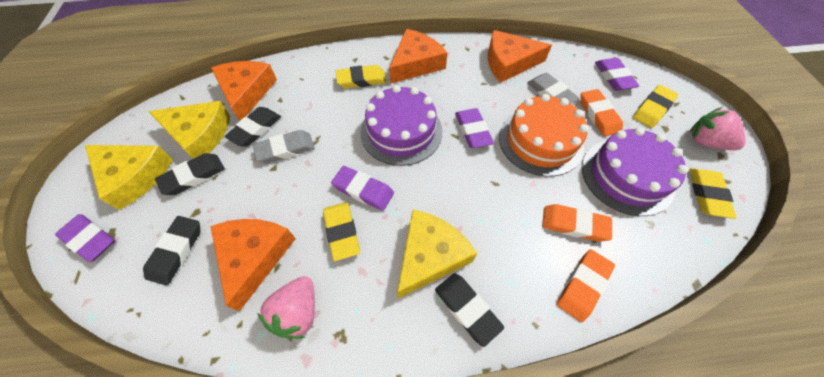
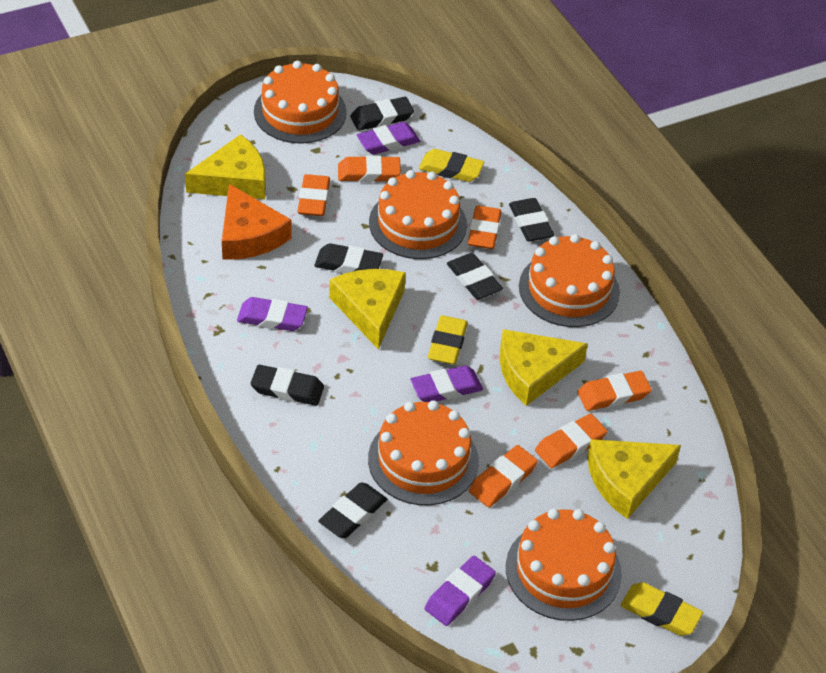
black eraser: [143,216,200,286] [155,153,225,195] [225,107,281,147] [435,273,504,347] = 4 -> [250,365,324,406] [314,243,383,274] [318,482,387,538] [350,97,414,131] [447,253,503,299] [509,198,554,241] = 6
grey eraser: [253,130,315,163] [527,73,579,104] = 2 -> none = 0
orange cake: [499,94,589,177] = 1 -> [254,61,347,144] [368,400,479,505] [369,170,467,259] [506,509,622,621] [519,234,620,327] = 5
orange cheese: [211,61,277,121] [211,219,296,311] [389,29,447,84] [488,30,552,83] = 4 -> [222,184,292,260] = 1
orange eraser: [542,204,612,242] [557,249,615,322] [580,89,623,136] = 3 -> [298,174,330,216] [338,155,401,182] [468,206,501,249] [469,445,538,507] [535,414,608,468] [577,371,652,411] = 6
pink strawberry: [257,276,315,339] [689,107,746,150] = 2 -> none = 0
purple cake: [361,85,442,166] [582,127,689,216] = 2 -> none = 0
yellow cheese: [85,145,173,210] [148,101,230,159] [397,210,477,299] = 3 -> [185,134,266,199] [329,269,406,350] [500,329,588,406] [587,439,681,519] = 4
yellow eraser: [323,202,360,261] [336,65,386,88] [633,85,678,128] [690,168,737,219] = 4 -> [419,149,484,182] [428,315,468,365] [621,582,703,636] = 3

